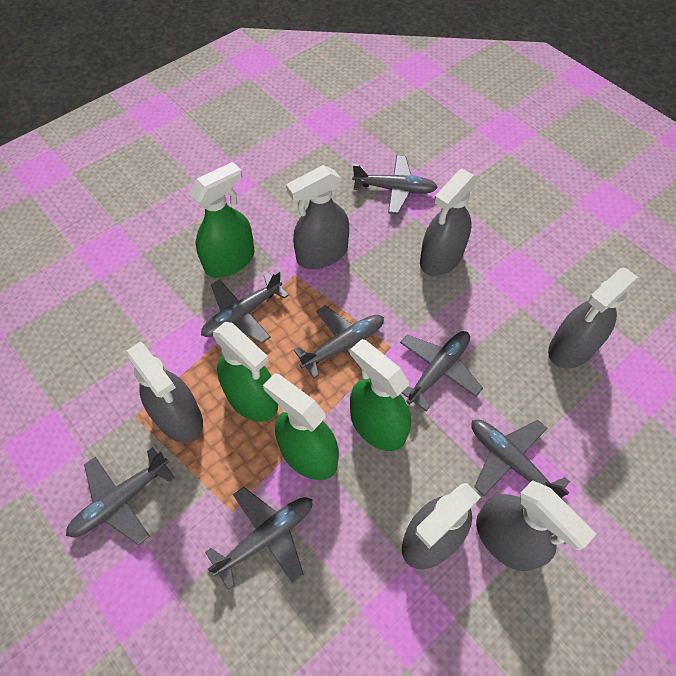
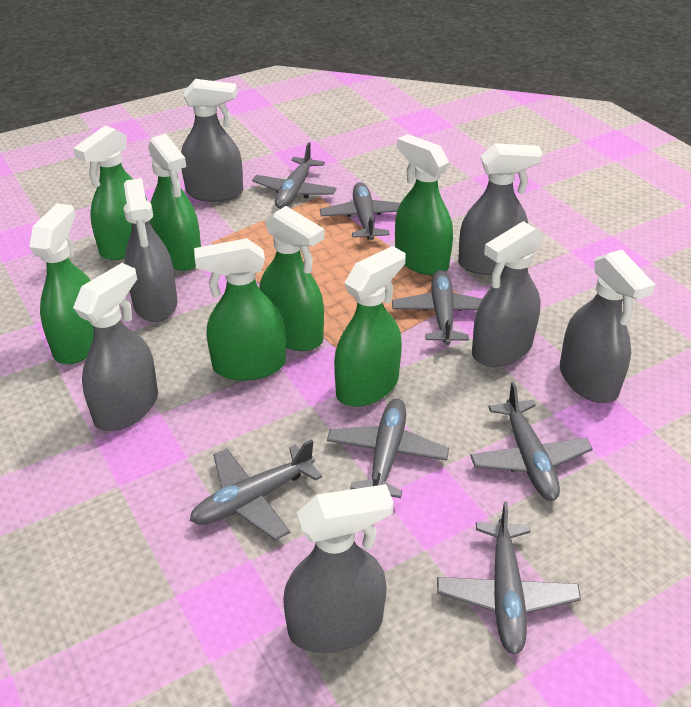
green spray bottle: [189,162,255,278] [213,322,278,422] [263,373,339,480] [350,339,411,451] = 4 -> [30,204,94,364] [73,125,150,260] [148,134,201,271] [194,238,286,381] [259,206,325,351] [334,246,406,407] [395,134,453,276] = 7
grey spray bottle: [126,342,203,443] [286,165,349,269] [402,483,481,569] [420,169,478,276] [476,480,596,571] [548,268,639,368] = 6 -> [73,263,158,431] [124,178,177,322] [181,79,243,202] [283,484,394,653] [458,143,543,275] [472,221,544,367] [560,250,655,403] = 7

